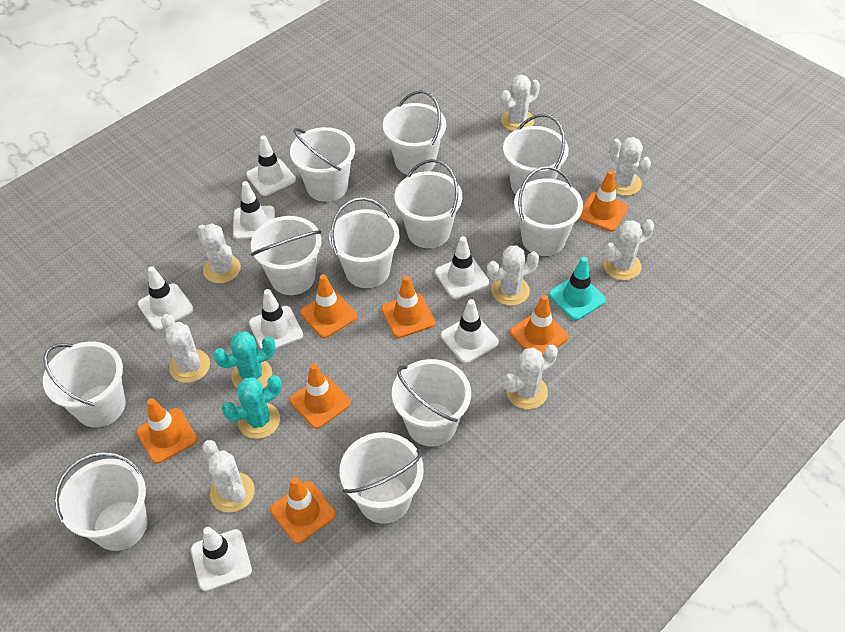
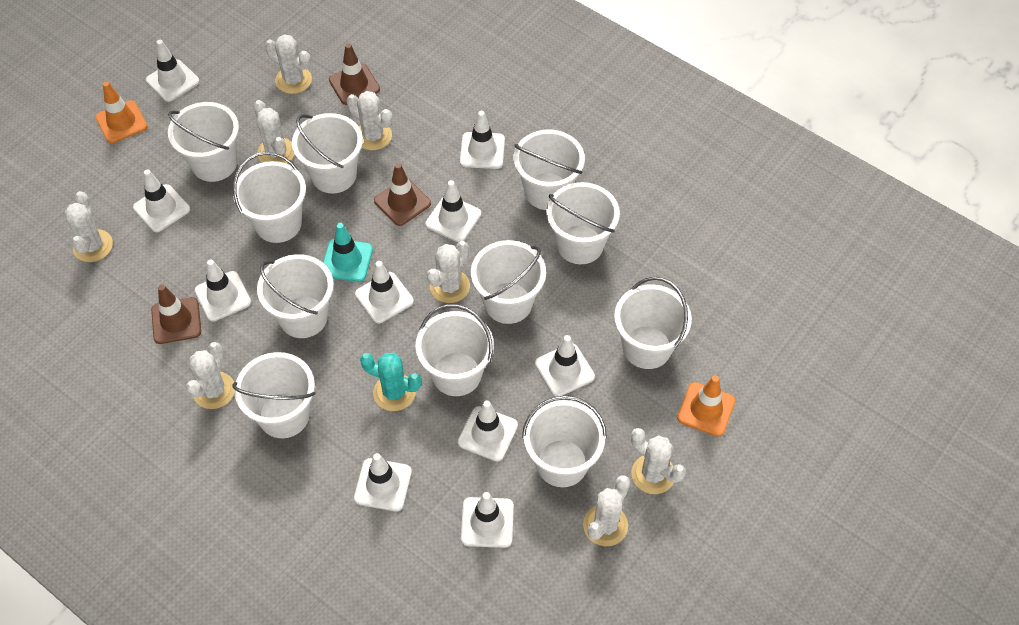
brown traffic cone: none = 0 -> [151,284,201,344] [329,43,380,105] [374,163,431,226] = 3
orange traffic cone: [136,398,197,464] [270,477,336,544] [290,363,351,429] [300,274,357,338] [381,275,435,338] [510,295,569,356] [579,170,628,232] = 7 -> [96,81,148,143] [677,375,735,437] = 2
turquoise cactus: [213,331,276,389] [222,375,282,439] = 2 -> [360,353,422,411] = 1
white traffic cone: [138,266,193,330] [191,527,252,591] [233,181,275,240] [246,135,296,196] [249,289,303,349] [435,236,489,299] [441,299,499,363] = 7 -> [133,169,190,232] [146,40,200,102] [195,259,251,322] [354,453,412,511] [355,261,414,323] [425,180,481,242] [458,401,518,462] [460,111,505,169] [461,492,514,548] [535,335,595,397] = 10

